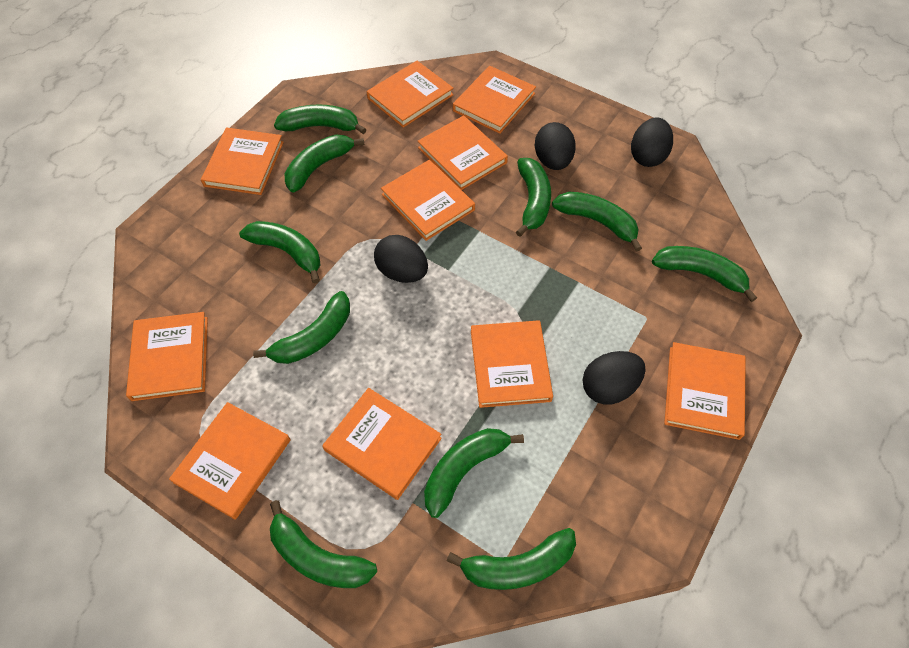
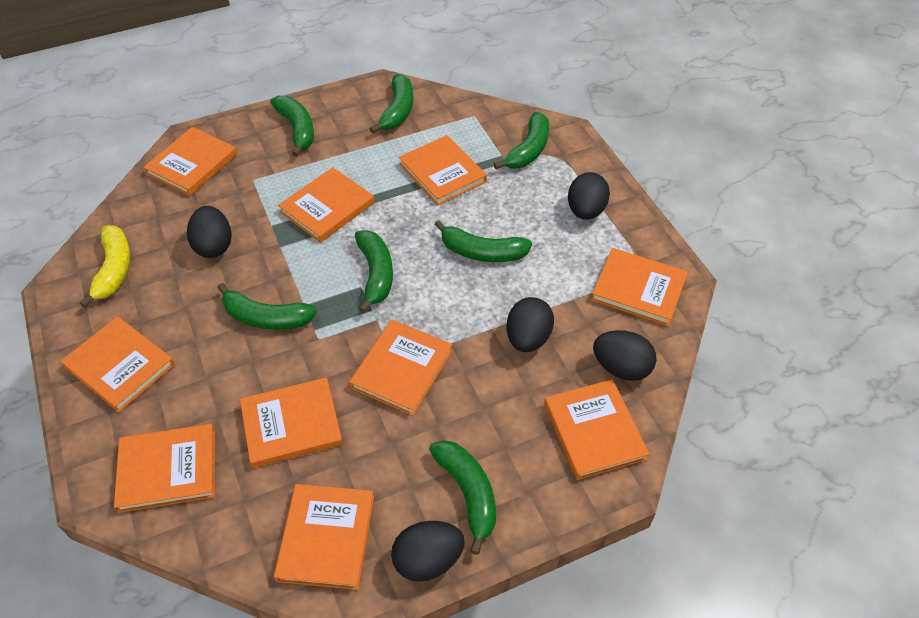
black egg: [374,235,428,283] [535,122,576,170] [583,351,645,405] [631,117,673,167] = 4 -> [187,206,232,258] [391,521,465,582] [506,297,554,352] [568,172,610,220] [593,330,657,381] = 5
green banana: [239,221,320,283] [253,291,350,364] [270,500,377,588] [274,105,366,134] [285,135,364,193] [424,428,524,518] [447,528,576,590] [516,158,551,237] [552,192,642,252] [652,246,757,302] = 10 -> [217,283,317,330] [270,96,314,157] [355,230,393,313] [369,74,413,134] [429,440,496,555] [434,220,532,262] [494,112,549,169] = 7
yellow banana: none = 0 -> [80,225,131,308] = 1

